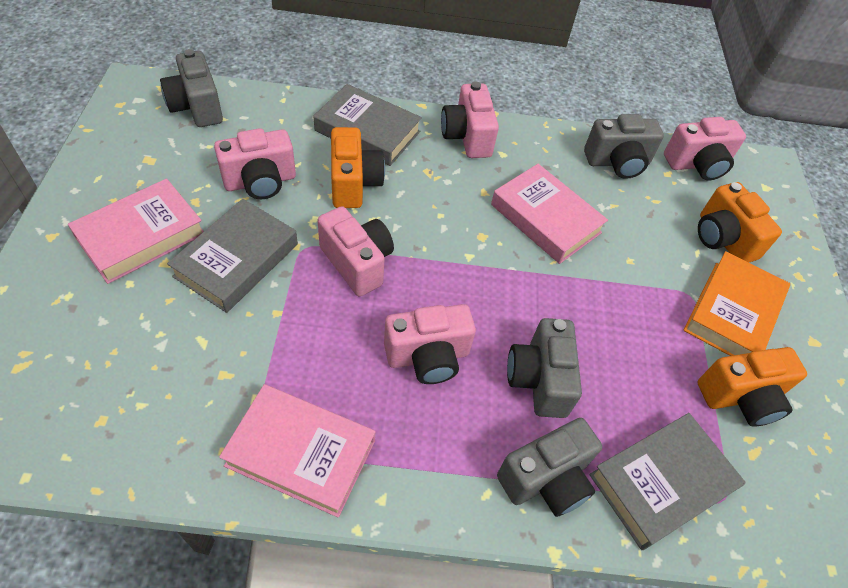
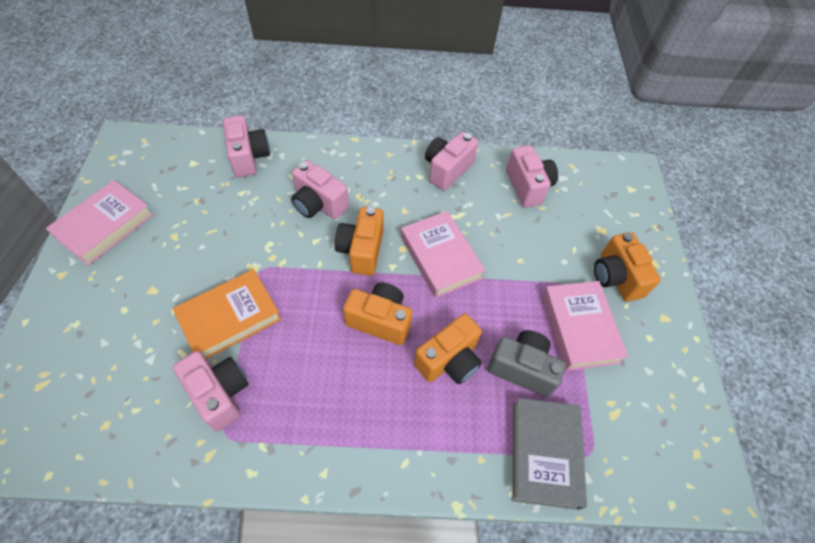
grey book: [167,199,298,313] [314,84,422,166] [589,413,746,550] = 3 -> [513,398,587,510] = 1
grey camera: [160,49,223,127] [497,418,602,517] [507,318,582,418] [584,114,664,179] = 4 -> [488,330,566,397] = 1
orange camera: [331,127,385,208] [698,182,782,262] [698,347,807,426] = 3 -> [335,207,384,276] [343,282,412,345] [414,314,482,384] [594,232,661,302] = 4

